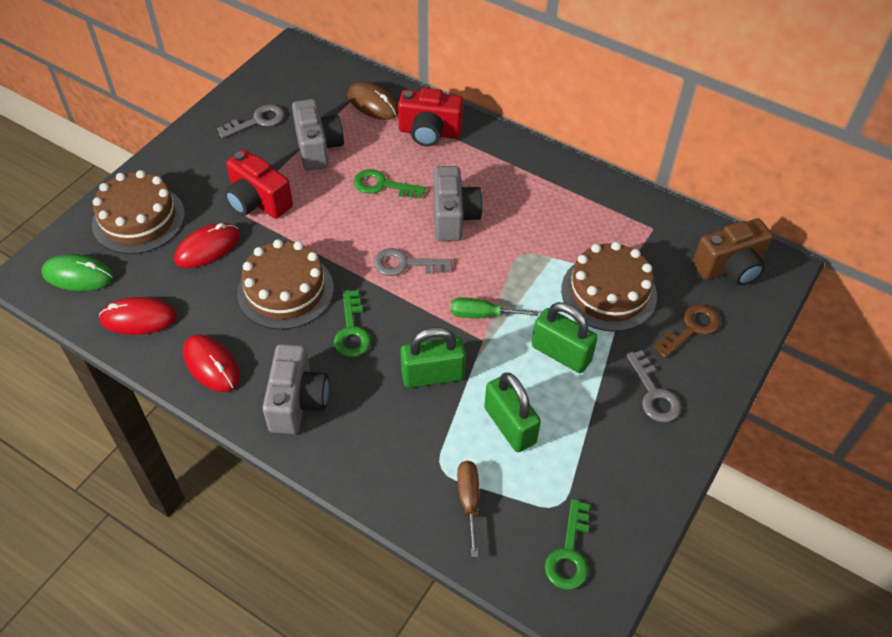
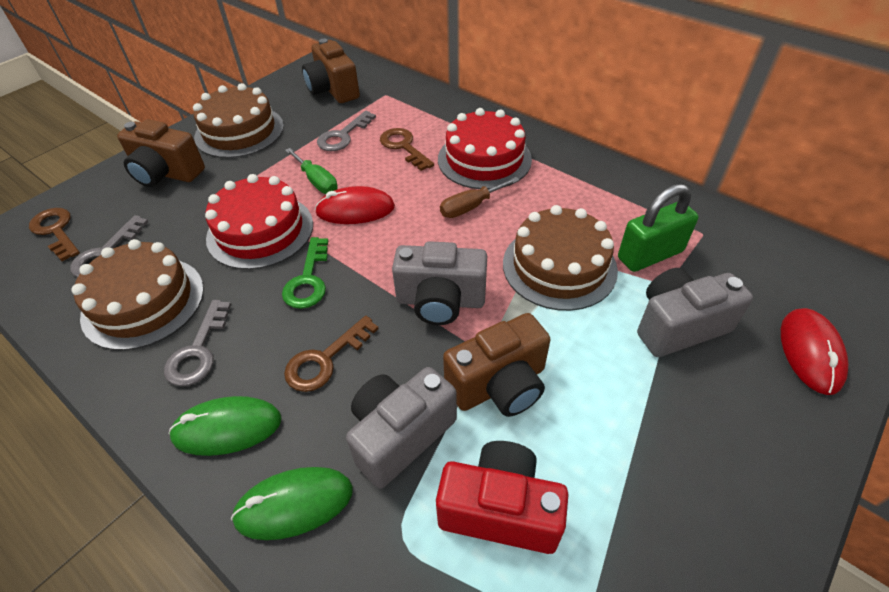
brown camera: [692,218,773,286] = 1 -> [117,119,205,187] [302,38,360,103] [443,313,551,417] = 3
brown key: [654,305,720,358] = 1 -> [29,208,80,261] [284,316,379,392] [380,128,434,171] = 3
brown mouse: [347,81,398,120] = 1 -> none = 0
green key: [333,290,371,357] [354,169,426,199] [544,499,590,590] = 3 -> [282,237,328,309] = 1
green mouse: [41,254,114,291] = 1 -> [169,396,282,456] [231,467,353,540] = 2
green padlock: [400,327,466,388] [484,372,541,452] [532,302,598,373] = 3 -> [618,184,699,272] = 1
red cake: none = 0 -> [205,174,313,270] [438,108,532,189] = 2
red camera: [225,150,293,219] [398,88,464,146] = 2 -> [436,441,569,554] = 1
red mouse: [99,297,177,335] [174,223,240,268] [183,335,240,392] = 3 -> [315,186,395,224] [781,308,848,395] = 2

